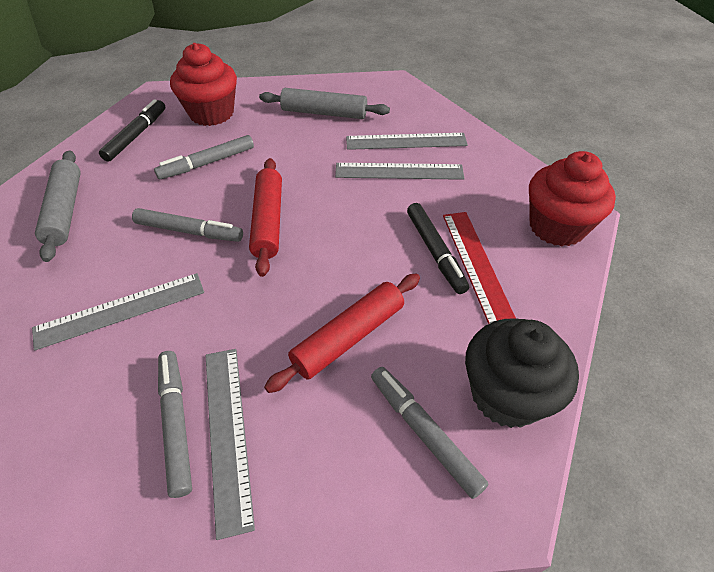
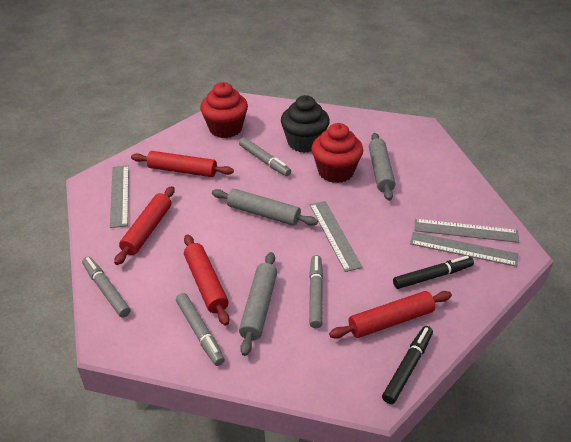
grey rolling pin: [35,150,81,262] [259,88,390,119] = 2 -> [212,189,318,226] [239,252,277,356] [369,133,395,201] = 3
red rolling pin: [249,158,282,277] [264,274,420,393] = 2 -> [114,186,175,265] [131,151,234,177] [184,234,230,326] [329,291,452,339] = 4
red ruler: [443,212,516,324] = 1 -> none = 0

